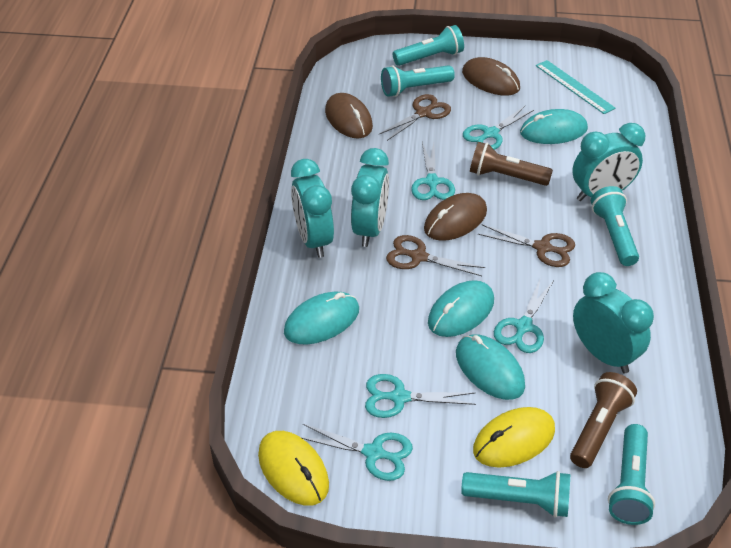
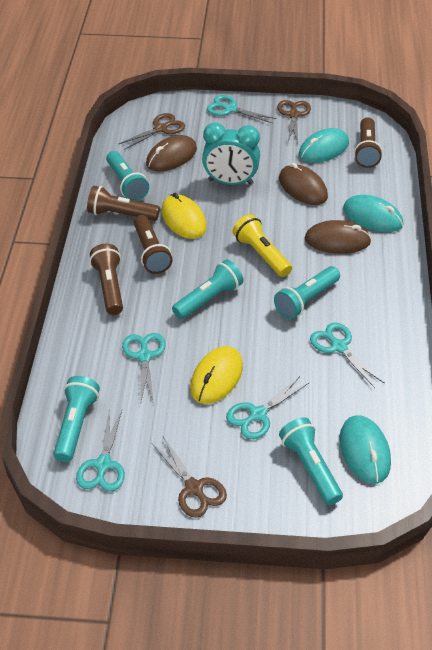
brown flashlight: [470,142,553,186] [570,372,637,468] = 2 -> [87,186,160,221] [89,244,123,315] [134,215,172,274] [354,117,383,168] = 4
turquoise clock: [291,159,334,258] [351,148,389,247] [572,123,645,201] [573,272,654,373] = 4 -> [202,122,260,185] = 1
turquoise mouse: [284,292,359,344] [428,280,494,337] [456,334,525,400] [520,109,588,144] = 4 -> [299,128,349,163] [339,415,391,484] [343,195,403,232] = 3
turquoise ruler: [536,60,615,114] = 1 -> none = 0
yellow flashlight: none = 0 -> [233,214,292,277] = 1

